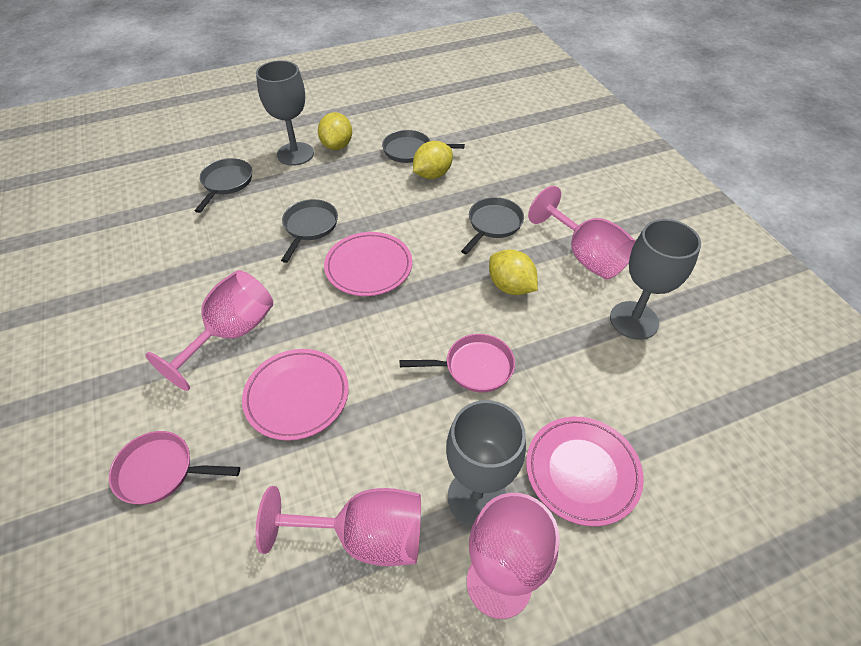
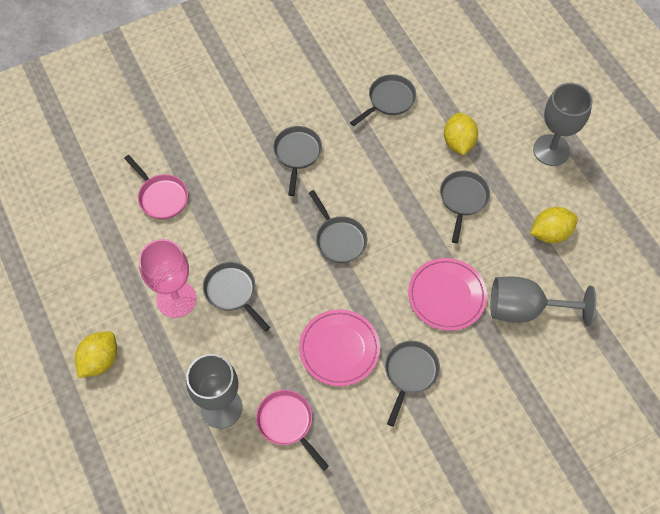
grey pan: [195,158,252,213] [281,199,338,263] [382,130,465,163] [461,197,524,254] = 4 -> [203,262,270,331] [273,126,322,196] [309,190,367,263] [350,74,416,126] [385,341,440,426] [440,171,490,243] = 6
pink goblet: [145,270,273,391] [255,486,421,566] [467,493,560,619] [528,186,636,279] = 4 -> [139,239,196,318] = 1
pink plate: [242,349,349,441] [324,232,412,296] [526,417,644,526] = 3 -> [299,309,380,386] [408,258,487,331] = 2

